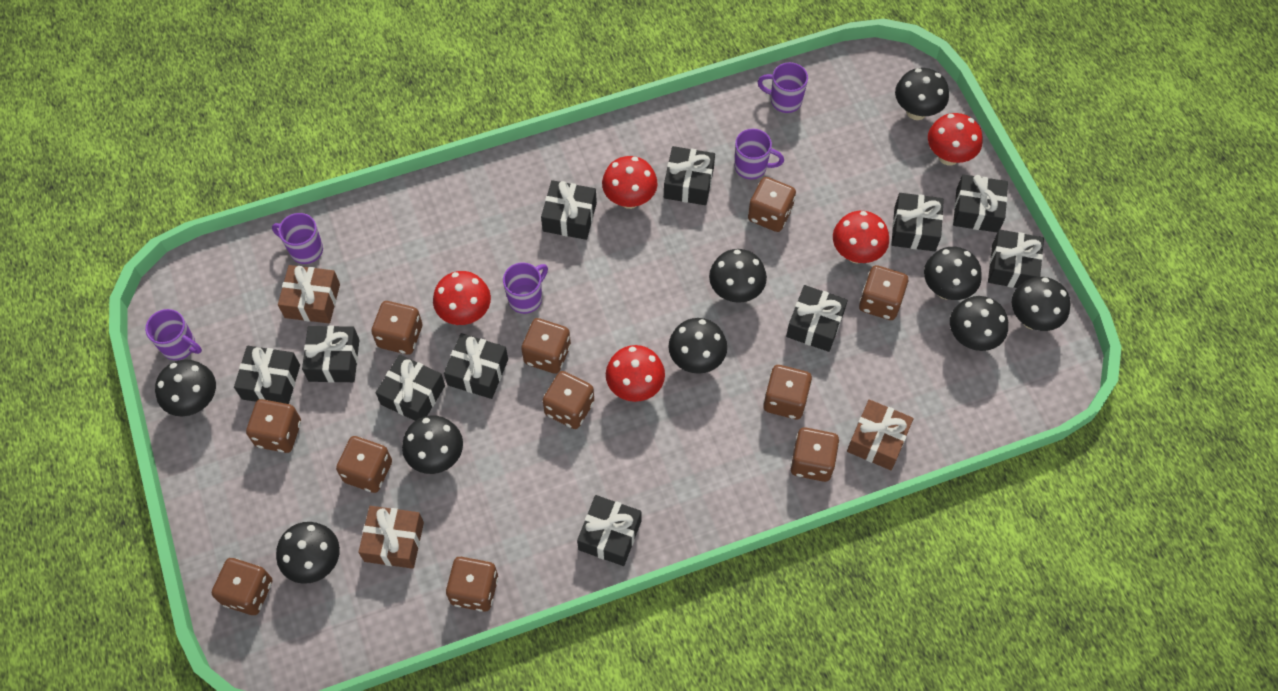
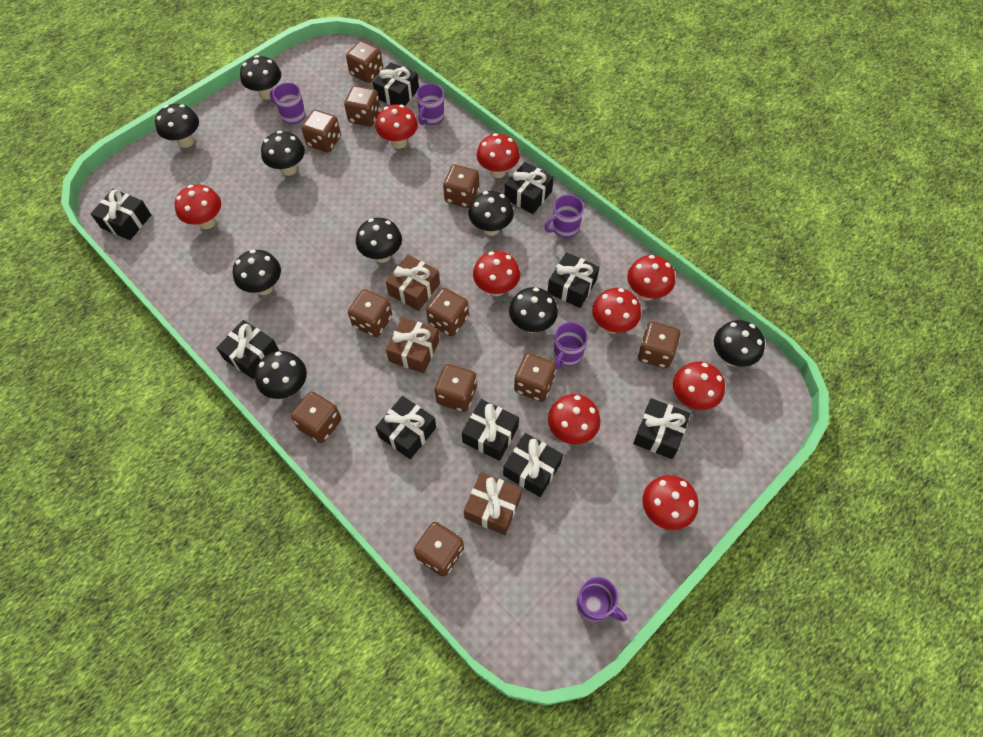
black gift: [234,346,300,404] [302,325,359,383] [376,354,445,421] [444,333,508,399] [541,180,597,240] [577,495,641,566] [664,146,715,205] [786,285,848,352] [891,193,944,251] [953,174,1008,233] [988,230,1044,288] = 11 -> [91,189,151,240] [216,320,279,379] [373,62,419,106] [375,396,436,459] [462,399,519,461] [503,433,563,497] [505,162,554,214] [547,252,599,308] [633,398,690,459] = 9
red mushroom: [433,271,491,325] [602,156,657,209] [606,345,665,402] [833,211,889,264] [928,113,983,166] = 5 -> [175,184,221,229] [376,104,418,149] [473,251,520,296] [476,133,520,178] [548,394,600,444] [592,288,641,334] [627,255,675,301] [643,475,698,530] [673,362,725,410] = 9

